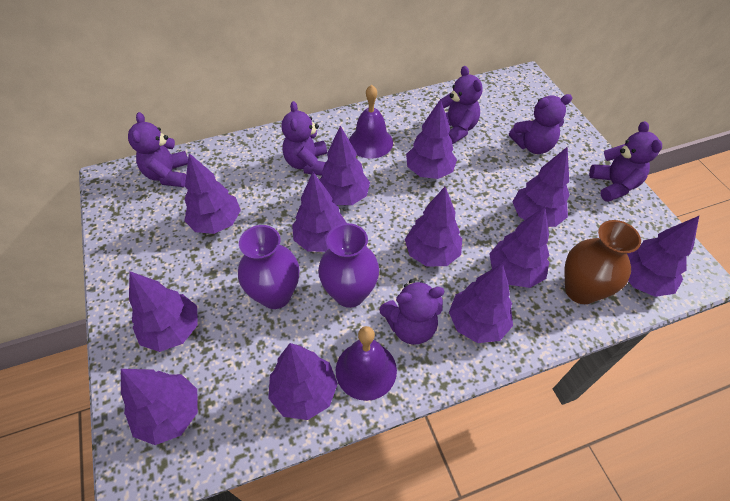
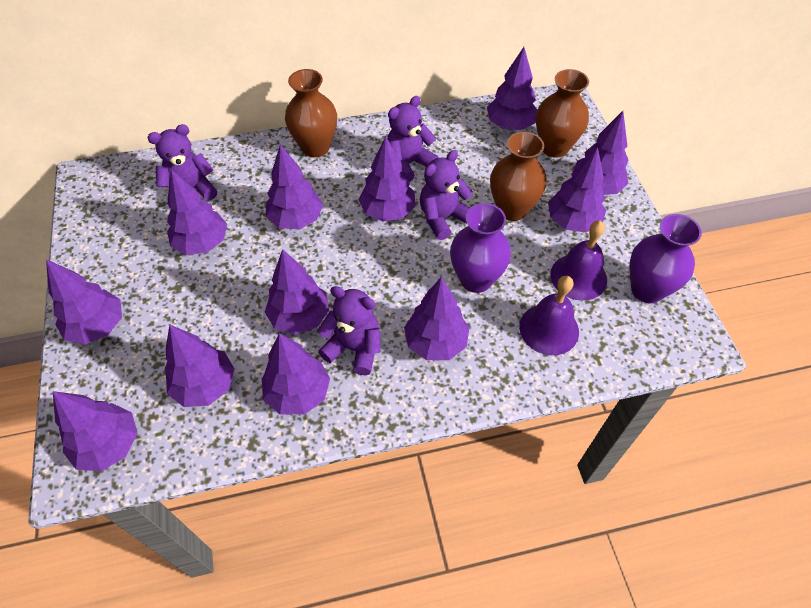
brown vase: [564,220,641,304] = 1 -> [285,69,337,157] [490,132,547,221] [536,69,589,157] = 3
purple teddy bear: [128,112,188,187] [281,101,327,176] [379,279,444,345] [441,66,483,144] [509,94,572,154] [589,121,662,202] = 6 -> [147,124,217,206] [317,286,380,375] [387,96,439,182] [420,150,473,240] = 4

